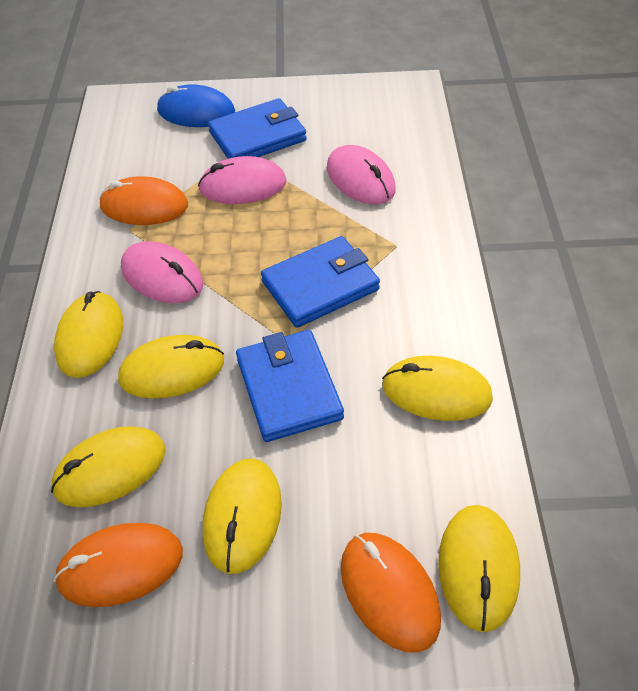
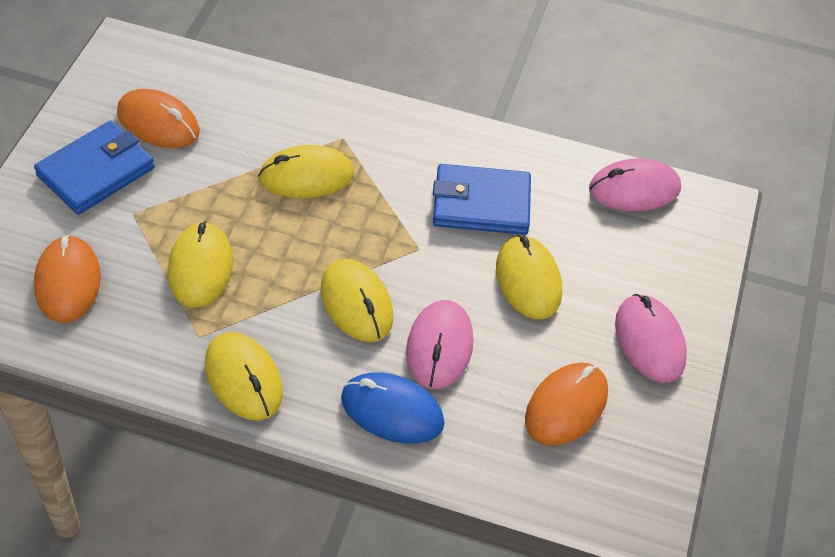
blue wallet: [208,98,307,159] [236,330,344,442] [261,236,380,328] = 3 -> [34,121,155,215] [433,164,531,235] = 2
yellow mouse: [51,426,166,507] [54,291,123,378] [118,335,224,399] [203,458,282,574] [382,356,493,421] [438,505,520,632] = 6 -> [168,221,233,308] [205,332,283,421] [258,145,355,198] [321,259,393,342] [496,235,562,319] = 5

